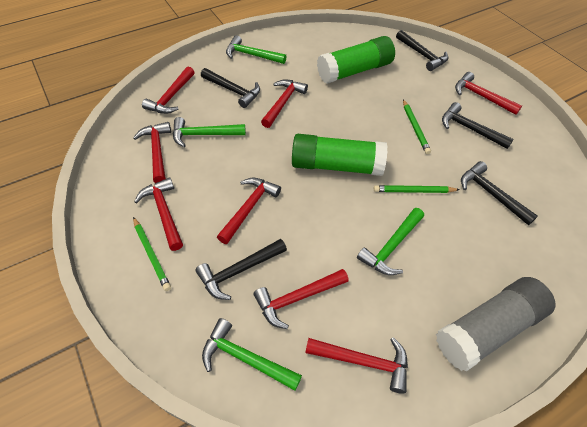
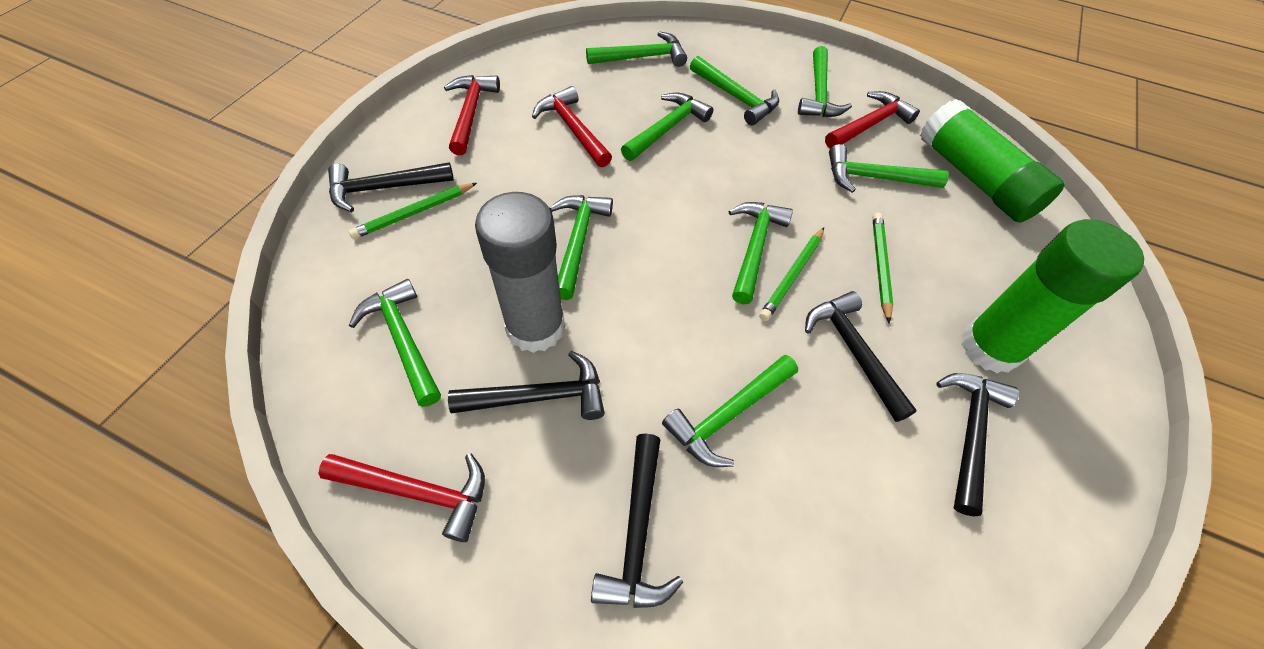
green hammer: [173,117,246,147] [202,318,302,391] [226,35,287,64] [357,208,424,275] = 4 -> [349,279,441,407] [549,195,613,300] [586,31,687,67] [621,93,713,161] [662,355,798,467] [690,56,779,126] [729,202,793,304] [798,46,852,117] [829,144,949,193] = 9
red hammer: [133,122,171,183] [134,177,183,251] [142,67,195,114] [217,178,281,244] [253,269,349,329] [261,79,308,128] [305,337,408,394] [455,72,522,115] = 8 -> [318,453,485,542] [444,75,500,155] [532,86,612,167] [825,91,920,148] = 4

